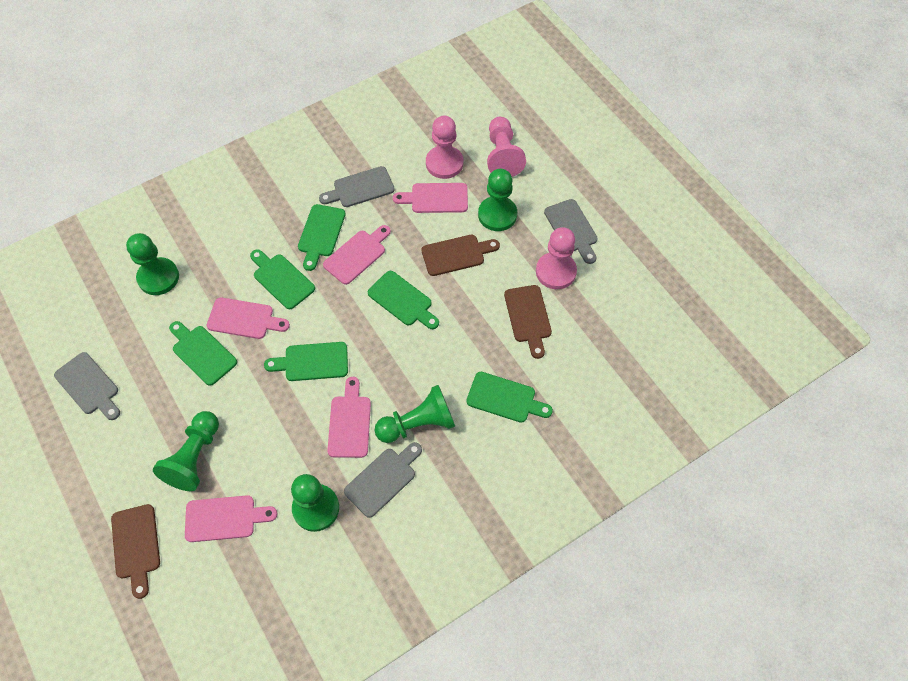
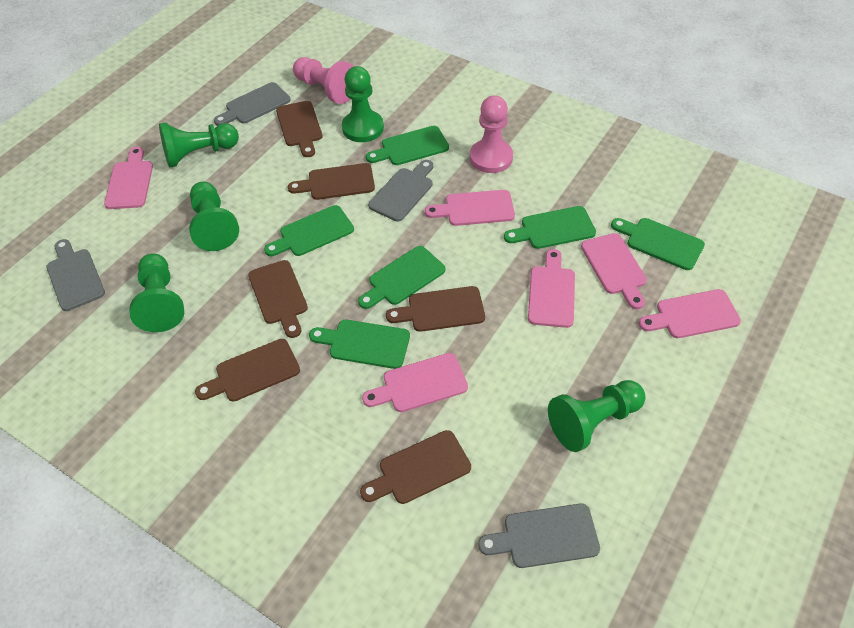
brown cutting board: [111,504,160,599] [421,235,500,276] [504,285,552,359] = 3 -> [195,339,300,401] [248,260,308,338] [276,101,323,157] [288,163,375,200] [360,430,471,504] [386,286,485,332] = 6
pink cutting board: [185,495,277,542] [207,298,290,339] [323,225,391,285] [327,377,371,458] [393,183,468,213] = 5 -> [104,147,153,209] [362,353,468,412] [425,190,515,226] [528,249,575,328] [581,233,647,309] [639,289,741,338] = 6
pink pawn: [426,116,463,179] [487,117,526,177] [536,227,577,289] = 3 -> [293,57,354,104] [470,95,513,173] = 2

